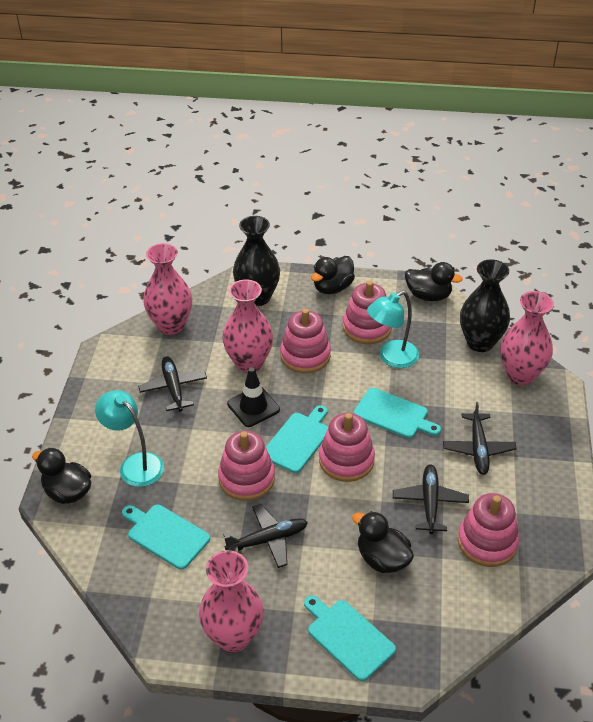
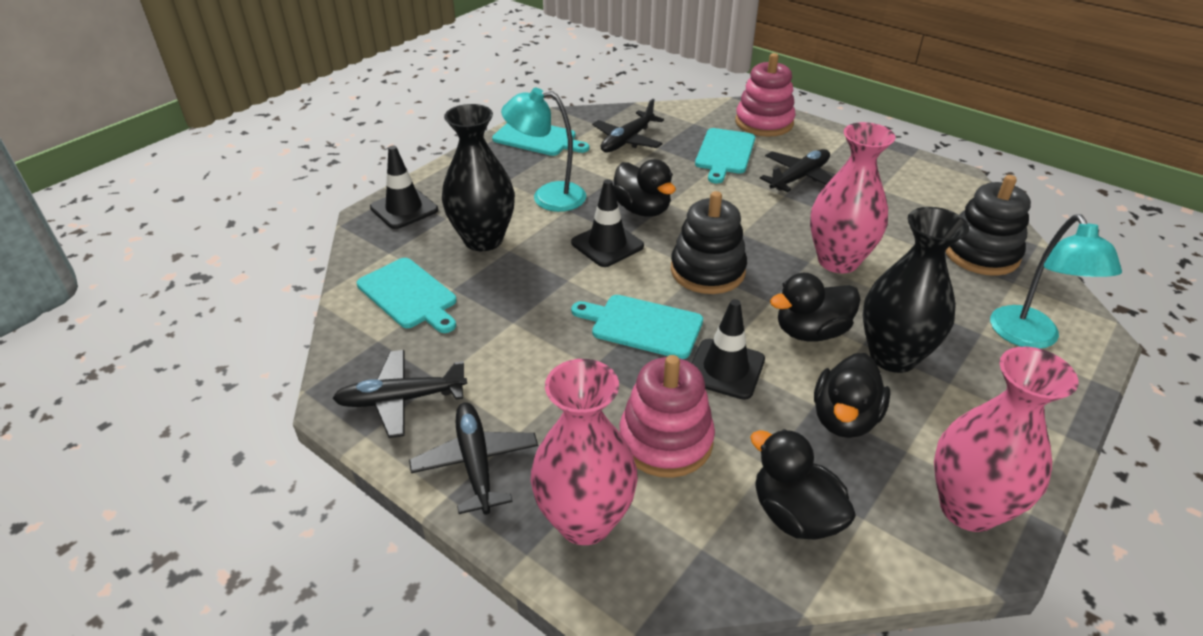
black stacking toy: none = 0 -> [671,191,747,294] [945,175,1031,276] = 2
black traffic cone: [227,367,280,427] = 1 -> [370,146,438,229] [571,179,644,267] [692,299,765,400] = 3
pink stacking toy: [218,431,275,501] [280,309,331,373] [319,413,375,482] [343,281,392,344] [458,493,519,567] = 5 -> [620,355,715,478] [735,53,795,137] = 2
pink vase: [143,243,192,335] [199,550,264,652] [223,280,273,373] [500,291,554,385] = 4 -> [531,359,638,545] [810,122,895,273] [934,347,1078,532] = 3

